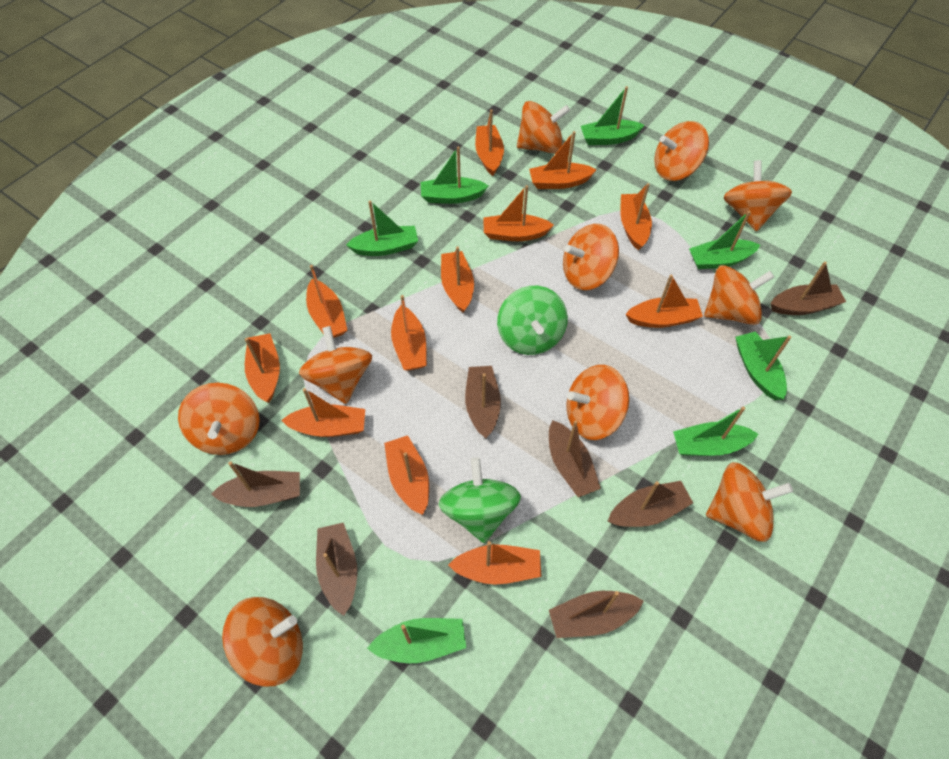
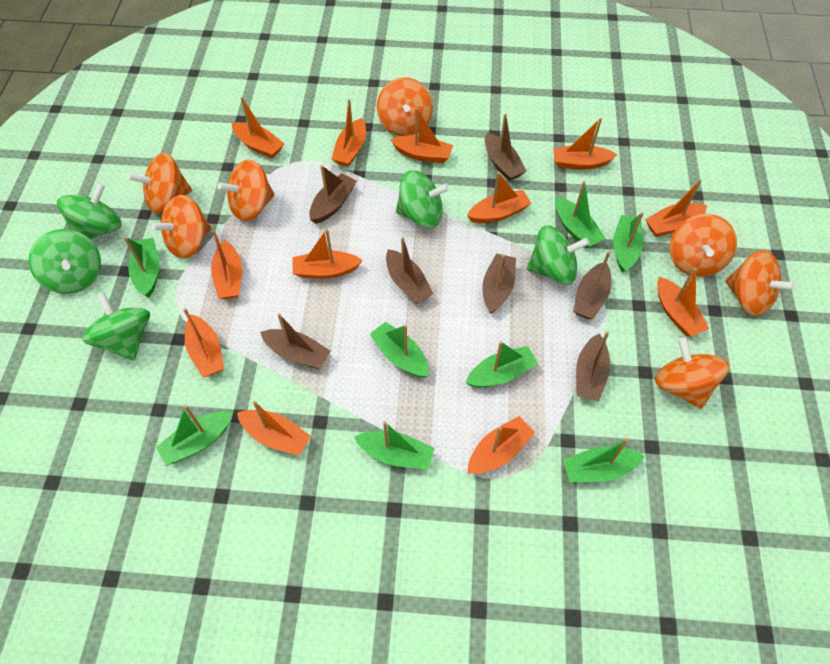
green boat: [346,200,418,256] [367,618,466,663] [421,146,489,204] [581,86,645,145] [673,407,758,456] [689,211,760,269] [735,331,791,400] = 7 -> [124,237,159,297] [156,405,233,466] [354,421,434,470] [370,322,429,378] [466,341,538,388] [556,181,605,248] [563,438,645,482] [613,212,644,273] = 8
green spinning top: [439,457,521,543] [497,286,568,355] = 2 -> [29,229,101,294] [57,183,122,239] [82,292,150,361] [396,170,449,228] [527,225,590,285] = 5
orange spinning top: [178,383,260,455] [222,597,303,687] [299,326,372,404] [517,101,570,154] [563,224,619,290] [566,365,629,440] [654,121,709,181] [704,265,774,325] [706,462,793,542] [724,160,792,231] = 10 -> [128,153,192,213] [151,195,211,259] [217,159,275,221] [377,77,433,136] [655,338,729,409] [669,214,737,277] [726,250,796,316] = 7

